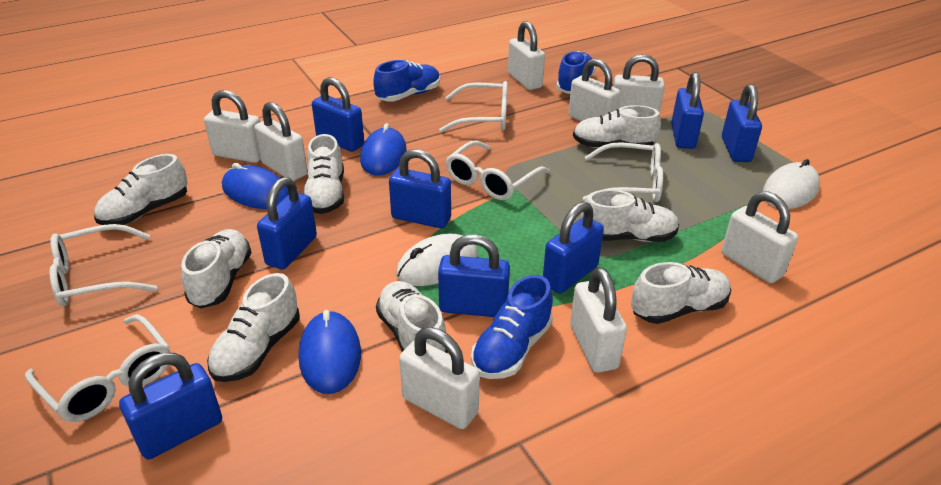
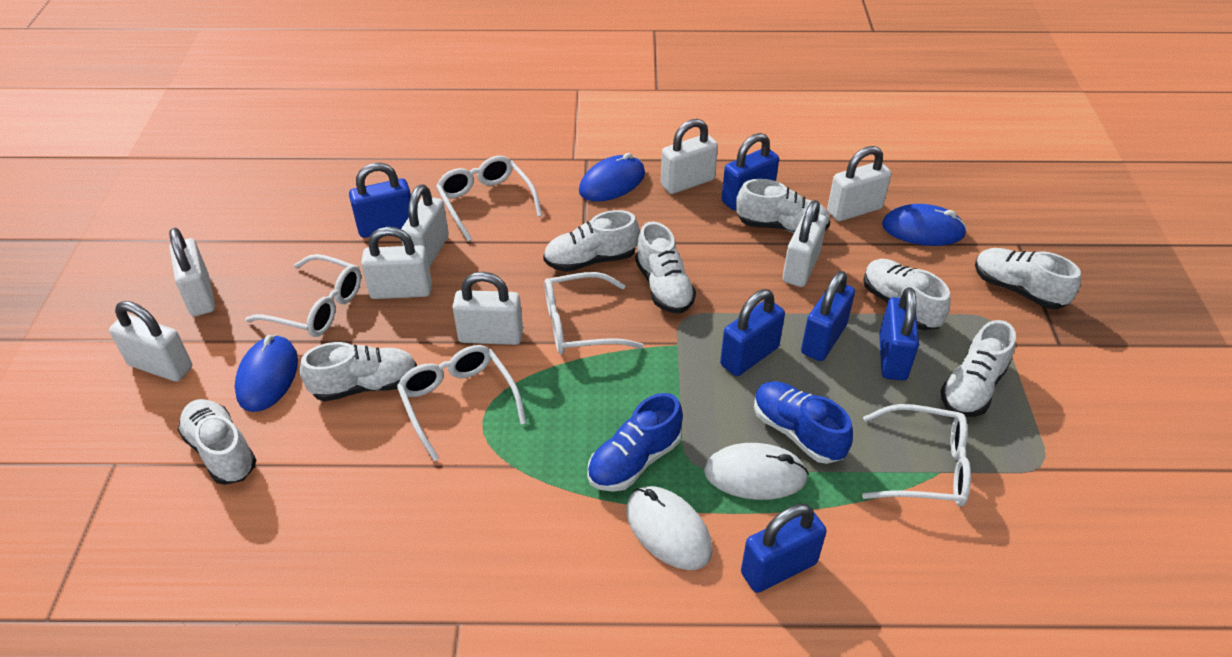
blue padlock: [119,353,222,460] [257,177,317,269] [312,77,364,152] [389,149,451,228] [438,234,510,317] [543,202,604,294] [671,72,704,149] [722,84,762,162] = 8 -> [349,163,411,238] [720,289,785,376] [722,133,779,211] [741,504,827,593] [801,271,855,361] [879,287,919,381] = 6
blue shoe: [373,60,440,102] [471,275,553,379] [556,51,596,94] = 3 -> [587,393,683,492] [754,381,853,464] = 2

